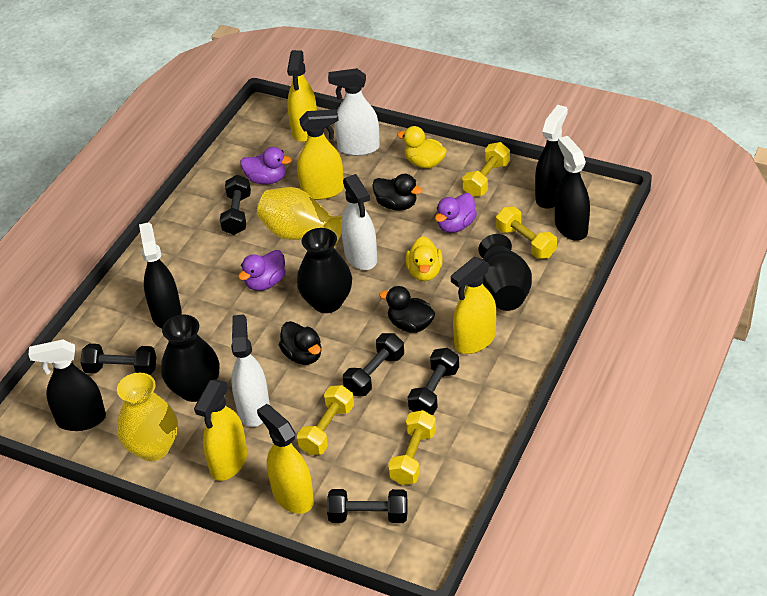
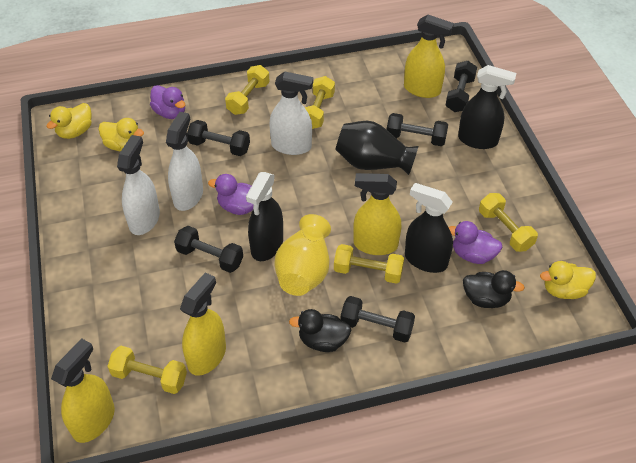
black duck: [279,321,321,365] [372,174,422,211] [379,286,435,333] = 3 -> [289,309,351,352] [463,270,525,308] = 2
black spray bottle: [29,340,106,431] [139,222,182,328] [535,105,568,209] [555,136,590,241] = 4 -> [246,172,283,261] [405,183,453,273] [458,65,516,149] = 3
black vase: [161,314,220,402] [297,228,352,313] [478,234,532,311] = 3 -> [335,121,418,175] = 1
yellow duck: [397,126,447,168] [405,236,443,281] = 2 -> [46,103,92,139] [98,118,144,152] [540,261,596,299] = 3
yellow dumbbell: [297,385,354,455] [388,410,436,485] [462,142,510,197] [496,207,557,259] = 4 -> [107,346,187,394] [225,65,270,115] [305,76,335,129] [334,244,404,284] [479,193,538,252] = 5
yellow spray bottle: [194,379,247,481] [257,404,314,514] [287,50,317,142] [297,109,344,200] [451,257,496,354] = 5 -> [51,338,115,443] [180,272,226,375] [353,173,401,255] [404,14,454,98] = 4
yellow vase: [117,373,178,461] [257,187,342,245] = 2 -> [275,214,331,296] = 1

